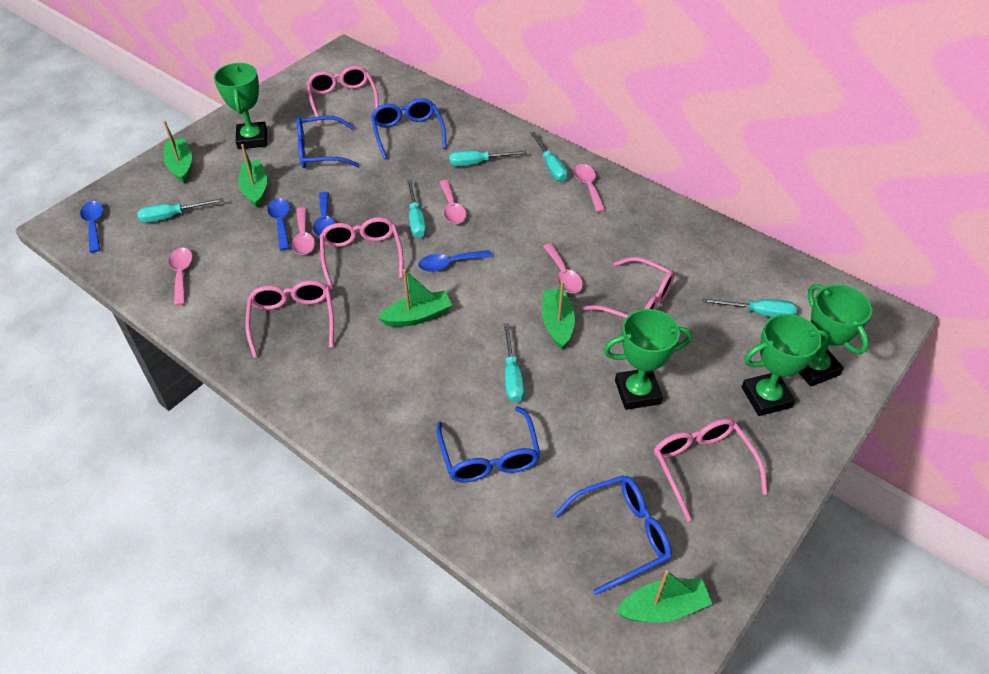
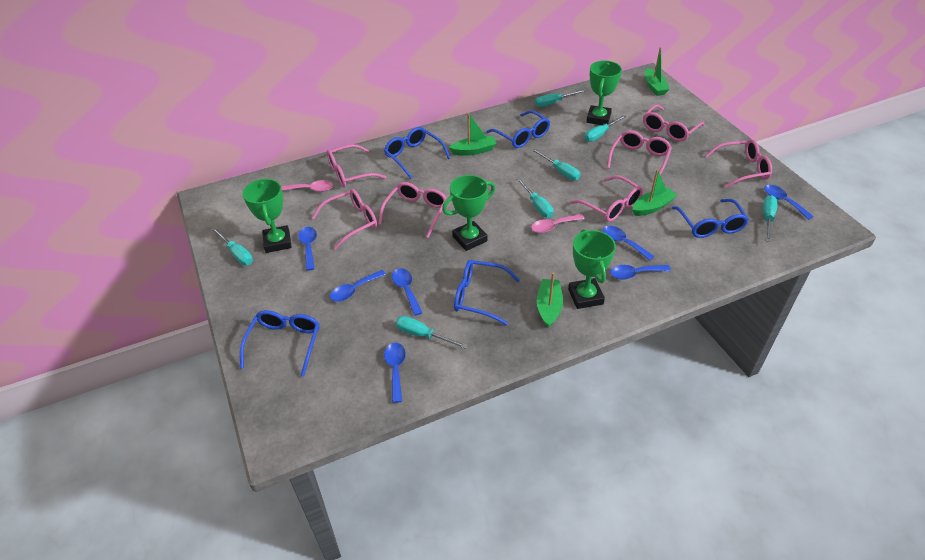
blue glasses: [296,116,359,168] [371,98,447,159] [436,406,540,483] [554,475,672,595] = 4 -> [240,310,320,376] [384,127,451,179] [454,260,520,325] [487,110,550,148] [672,199,749,238] = 5
blue spoon: [80,201,103,253] [267,198,290,250] [313,192,335,237] [418,250,492,272] = 4 -> [298,227,317,271] [330,270,386,302] [384,343,406,403] [392,268,422,316] [603,226,655,261] [610,265,671,280] [764,185,814,220] = 7
green boat: [163,121,192,183] [239,144,267,208] [378,269,452,327] [542,281,575,349] [616,570,712,622] = 5 -> [449,113,497,156] [537,273,563,328] [632,169,677,216] [645,47,670,96] = 4
pink glasses: [245,280,334,358] [306,66,379,124] [320,217,403,289] [582,257,675,318] [654,419,767,521] = 5 -> [312,189,377,249] [327,144,386,187] [379,182,447,238] [571,175,643,222] [607,130,672,175] [643,104,705,141] [705,139,772,188] = 7
pink spoon: [168,248,193,306] [292,207,315,255] [439,180,467,224] [543,243,583,293] [574,164,606,212] = 5 -> [281,180,333,192] [531,214,585,233] = 2
turquoise screwdriver: [137,198,224,223] [407,179,427,238] [449,150,527,166] [504,323,525,403] [530,132,568,182] [702,298,797,317] = 6 -> [212,228,253,265] [396,316,468,349] [516,177,553,218] [532,149,580,180] [535,90,585,107] [584,115,626,142] [763,195,778,242] = 7

